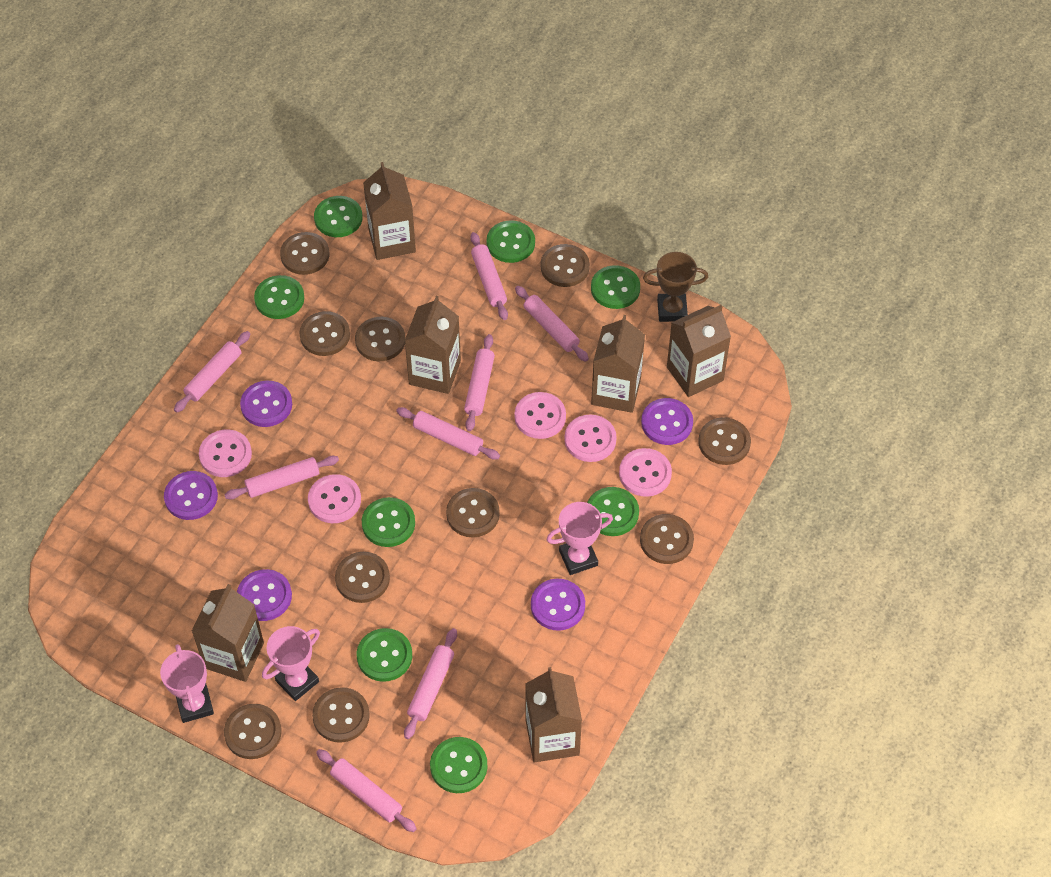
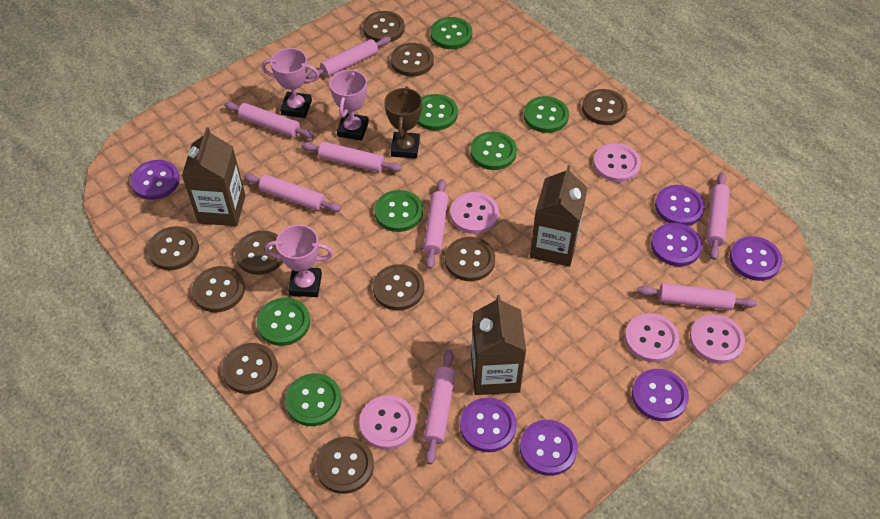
brown carton: [192,584,264,682] [363,162,416,260] [405,296,461,394] [525,667,582,763] [591,315,645,413] [667,305,731,397] = 6 -> [182,127,245,226] [471,295,526,395] [530,165,588,267] = 3
green button: [254,275,304,319] [314,196,363,237] [357,628,412,682] [362,497,415,547] [430,737,488,793] [487,220,535,263] [587,487,639,536] [591,265,640,309] = 8 -> [256,298,310,346] [285,373,342,426] [374,190,423,232] [417,94,458,131] [430,17,472,49] [470,132,517,170] [524,96,569,133] = 7
purple button: [164,471,218,520] [237,569,292,621] [240,380,292,427] [531,579,585,630] [641,398,693,445] = 5 -> [130,160,180,200] [460,398,517,452] [520,420,578,476] [632,369,689,421] [651,223,702,266] [655,185,705,226] [730,236,782,281] = 7

